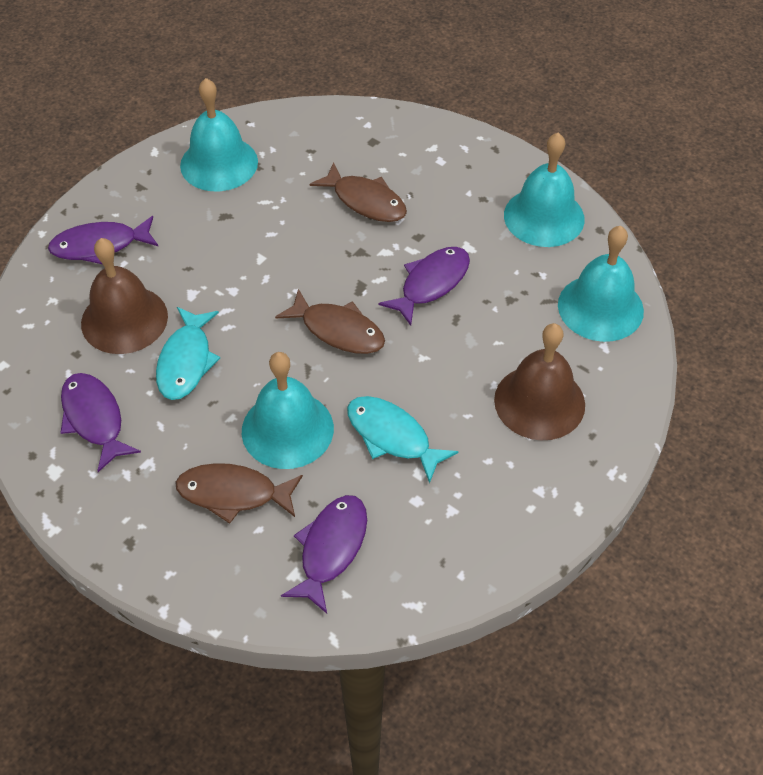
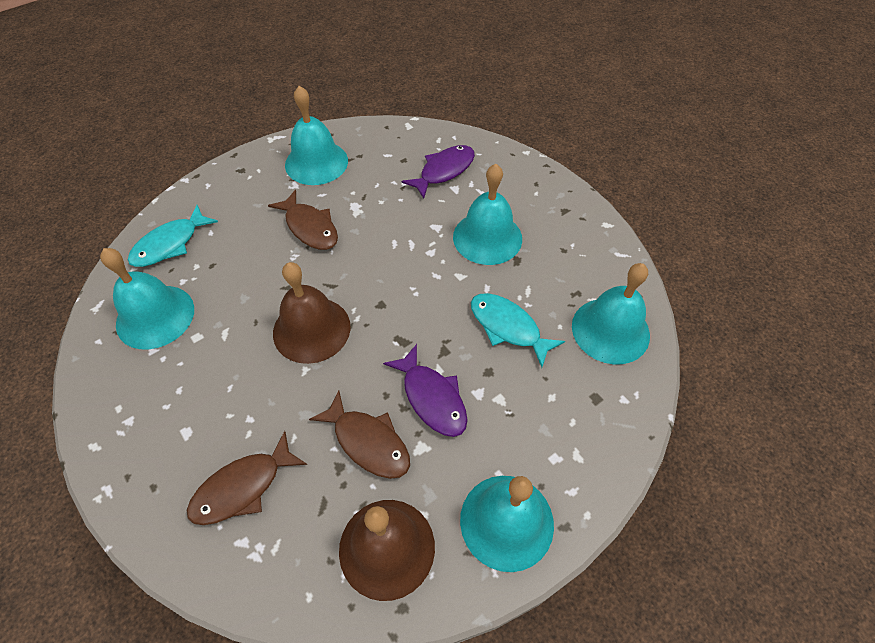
purple fish: [48,216,158,264] [60,373,141,472] [281,495,367,614] [379,247,470,326] = 4 -> [383,344,468,437] [401,145,475,199] = 2
turquoise bell: [180,78,258,191] [242,352,334,469] [504,133,585,247] [558,226,644,342] = 4 -> [100,248,194,349] [285,86,348,185] [453,164,522,265] [460,476,554,572] [572,263,650,364] = 5

